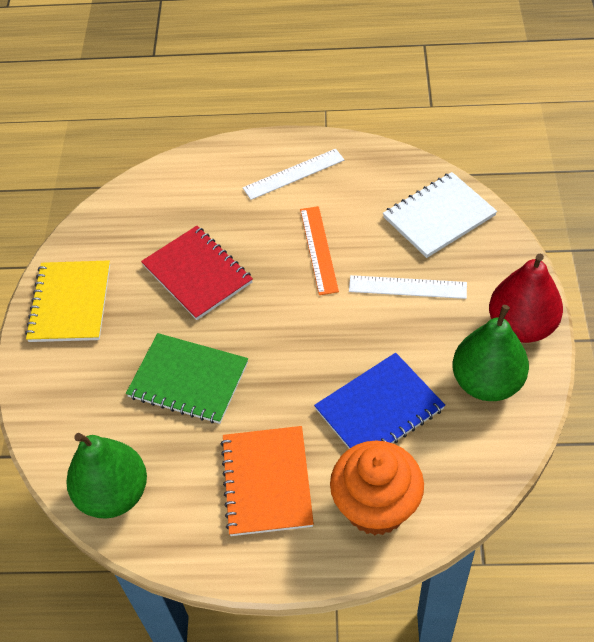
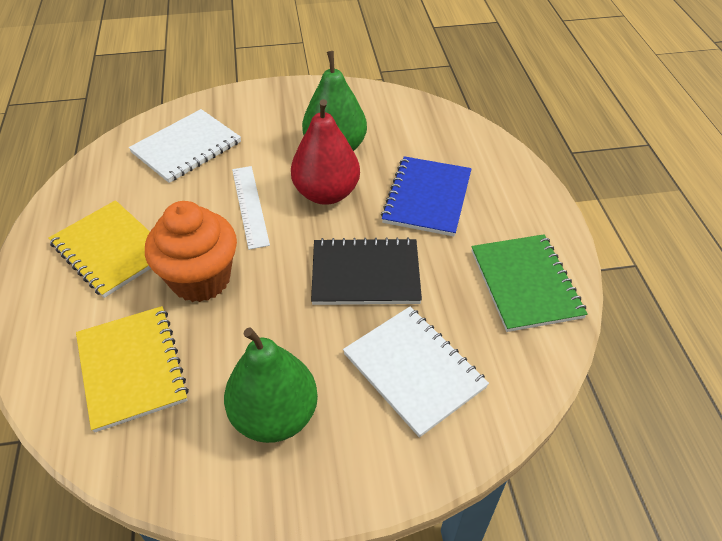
black notebook: none = 0 -> [311,237,422,305] = 1
orange notebook: [221,426,314,536] = 1 -> none = 0
orange ruler: [300,206,339,295] = 1 -> none = 0
red notebook: [141,226,253,320] = 1 -> none = 0
white notebook: [383,172,497,258] = 1 -> [129,109,241,183] [343,307,489,438] = 2
white ruler: [243,149,345,200] [349,275,467,299] = 2 -> [232,166,270,250] = 1
yellow notebook: [25,260,110,342] = 1 -> [48,200,151,298] [76,306,189,433] = 2

